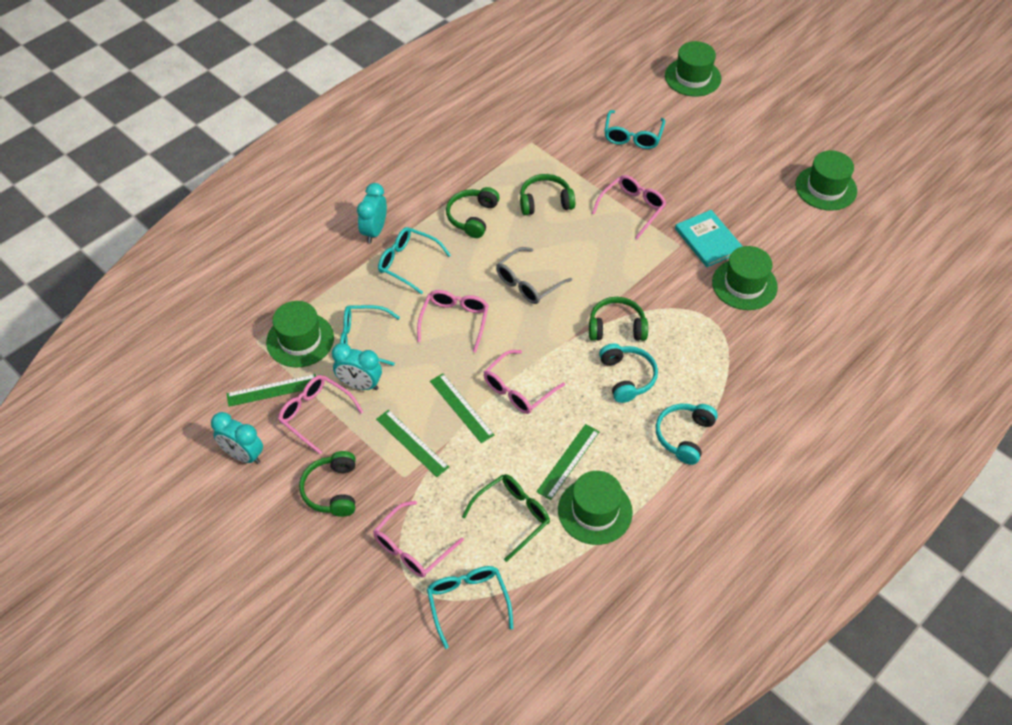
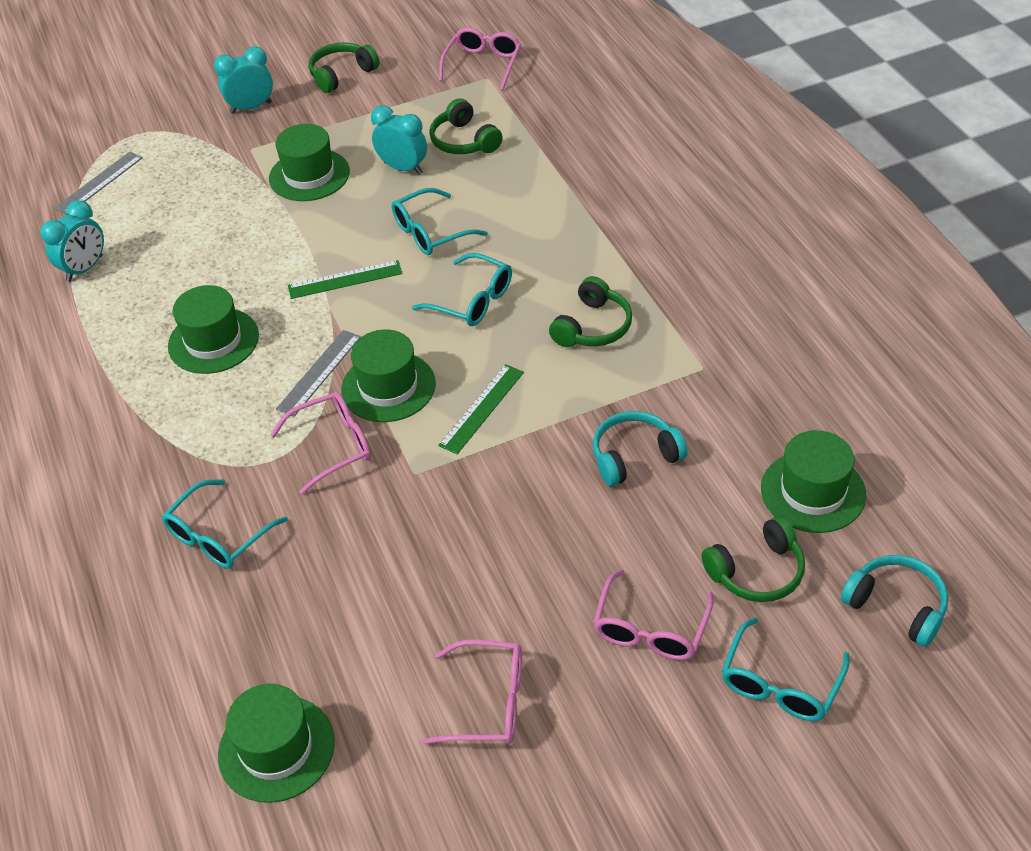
green glasses: [462,474,550,562] = 1 -> none = 0
green ruler: [227,374,316,407] [376,410,449,477] [430,373,494,443] [536,424,599,500] = 4 -> [288,260,403,299] [438,364,524,454] = 2
grey glasses: [496,247,572,304] = 1 -> none = 0
grey ruler: none = 0 -> [54,151,143,215] [276,330,361,417] = 2
pink glasses: [278,375,363,454] [373,501,464,578] [417,290,489,353] [484,350,565,414] [592,175,666,239] = 5 -> [270,392,371,494] [422,639,522,744] [439,28,521,90] [593,569,714,660] = 4
turquoise book: [675,210,743,267] = 1 -> none = 0

